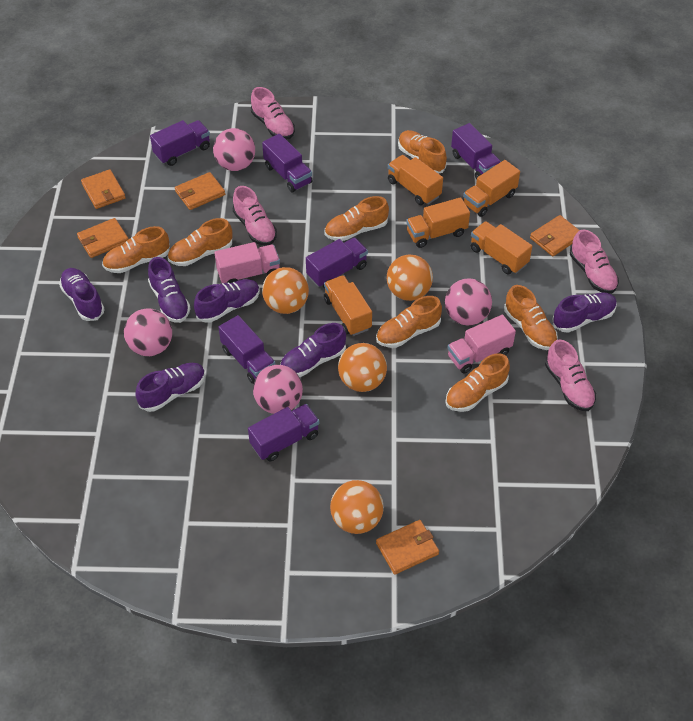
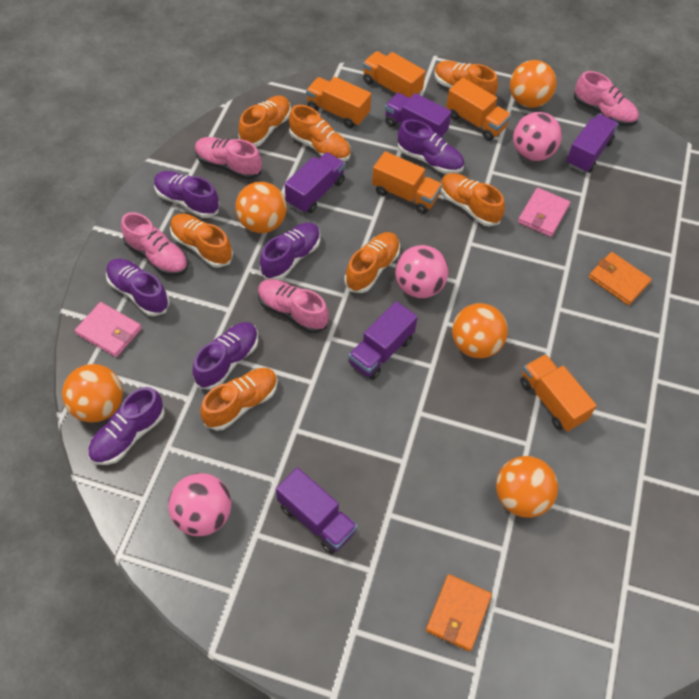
orange ball: [262,267,309,314] [330,480,384,534] [338,343,387,392] [387,254,433,301] = 4 -> [62,364,123,422] [235,182,287,233] [452,303,508,358] [496,456,558,518] [510,60,557,108] = 5
orange wallet: [77,218,129,258] [81,169,126,209] [175,172,225,210] [376,520,439,575] [530,215,580,256] = 5 -> [426,574,492,651] [589,252,652,305] = 2
pink ball: [124,308,172,356] [213,128,255,171] [253,365,303,414] [445,278,492,326] = 4 -> [168,473,232,536] [395,245,449,298] [513,112,562,161] = 3
pink truck: [214,242,280,283] [448,315,516,374] = 2 -> none = 0
pink wallet: none = 0 -> [75,302,142,357] [518,188,570,237] = 2
purple truck: [150,120,210,166] [218,315,276,384] [248,404,319,461] [262,134,313,192] [306,238,368,288] [451,123,501,180] = 6 -> [276,467,357,554] [285,152,345,213] [348,301,418,380] [385,93,451,138] [566,114,618,173] = 5

